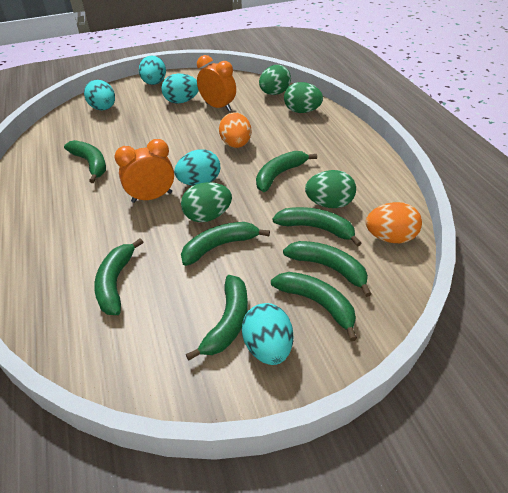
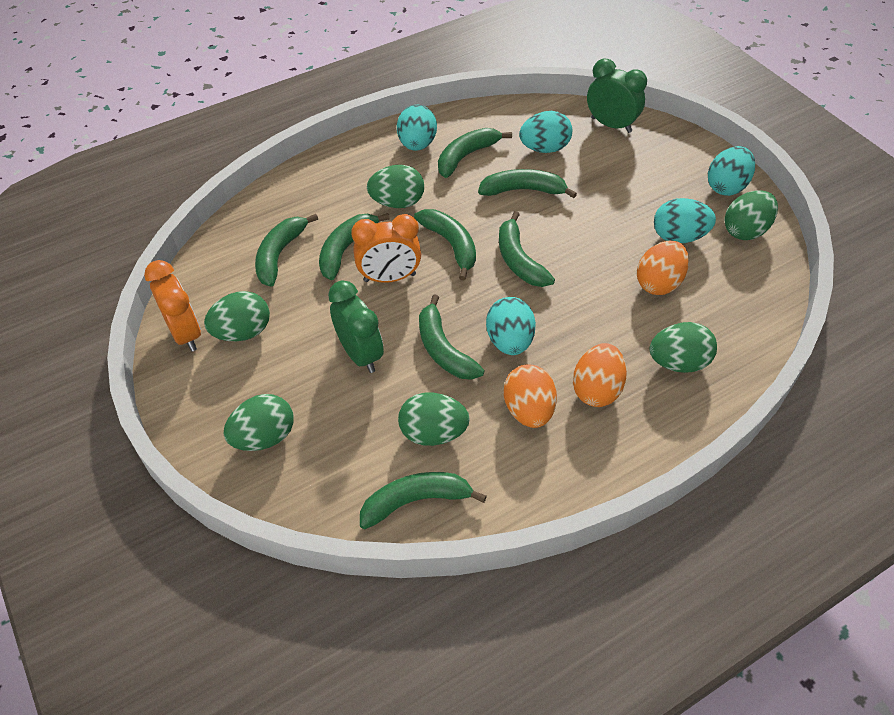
green clock: none = 0 -> [328,280,384,373] [587,59,647,133] = 2
green egg: [181,182,232,222] [259,65,291,95] [284,82,323,113] [305,170,356,208] = 4 -> [204,291,270,341] [223,394,294,451] [367,165,424,208] [398,393,470,446] [650,322,717,373] [724,190,778,240] = 6
orange egg: [219,113,251,148] [366,202,422,243] = 2 -> [504,365,557,428] [573,343,627,407] [637,241,689,295] = 3

